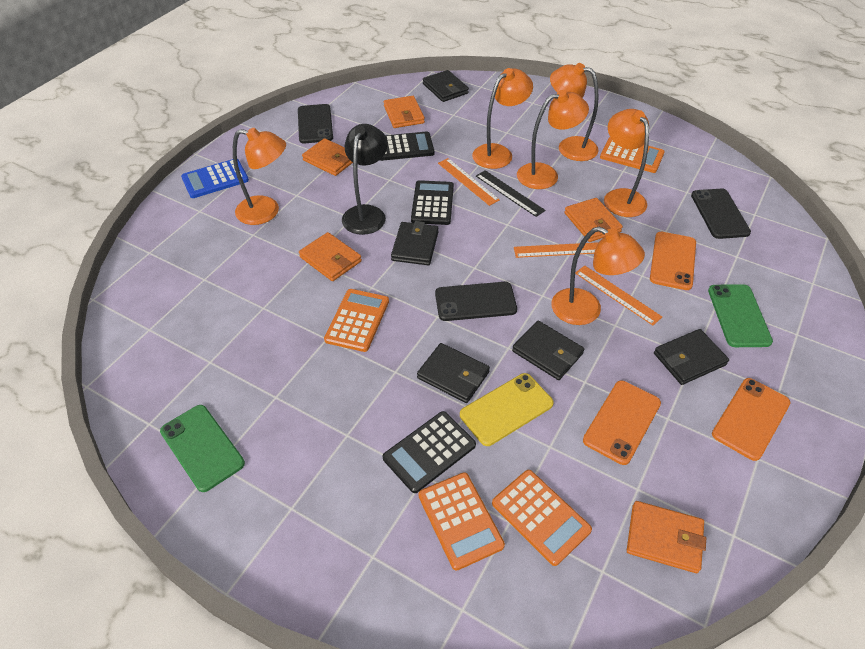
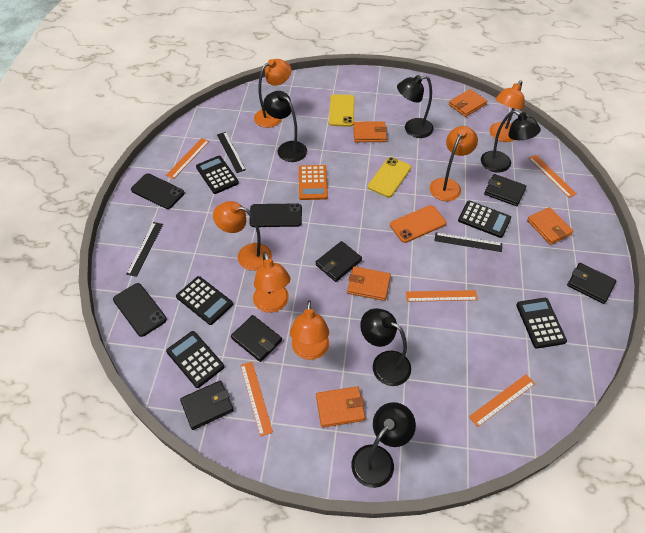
black calculator: [380,132,434,161] [383,411,476,493] [411,180,454,225] = 3 -> [166,331,225,388] [176,276,233,325] [196,156,239,194] [458,201,511,238] [516,298,567,349] = 5
black lamp: [342,124,387,235] = 1 -> [263,91,307,162] [351,402,416,488] [360,308,411,386] [397,75,434,138] [481,110,541,173] = 5
black ruler: [476,170,546,217] = 1 -> [126,222,163,277] [217,132,246,173] [435,233,502,252] = 3
blue calculator: [181,159,249,198] = 1 -> none = 0
green phone: [160,405,245,492] [708,284,773,347] = 2 -> none = 0
orange calculator: [324,289,389,352] [418,472,505,571] [492,470,592,566] [600,137,665,173] = 4 -> [299,165,328,200] = 1
orange phone: [583,381,661,465] [650,232,696,290] [712,378,791,461] = 3 -> [390,205,446,243] = 1
orange ruler: [438,158,500,206] [514,242,599,258] [575,265,662,325] = 3 -> [166,138,209,179] [240,362,273,437] [406,290,478,302] [469,374,535,427] [528,155,577,198] = 5
yellow phone: [460,373,554,446] = 1 -> [329,94,355,127] [368,157,411,197] = 2

